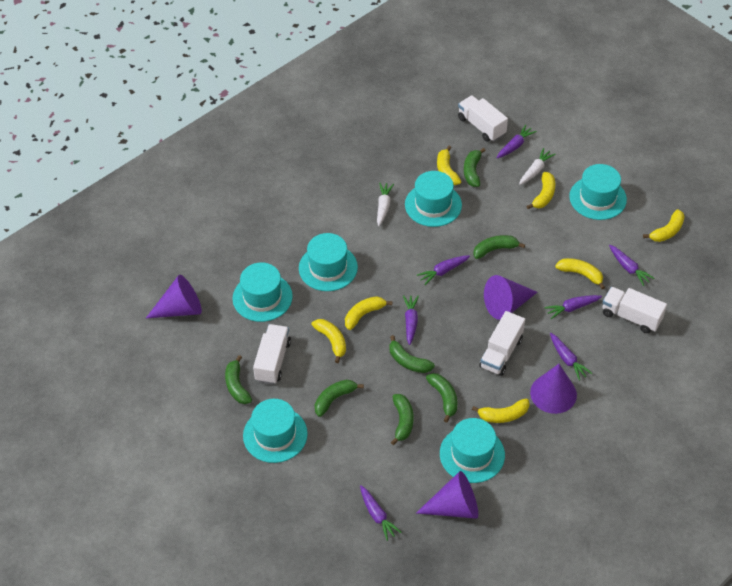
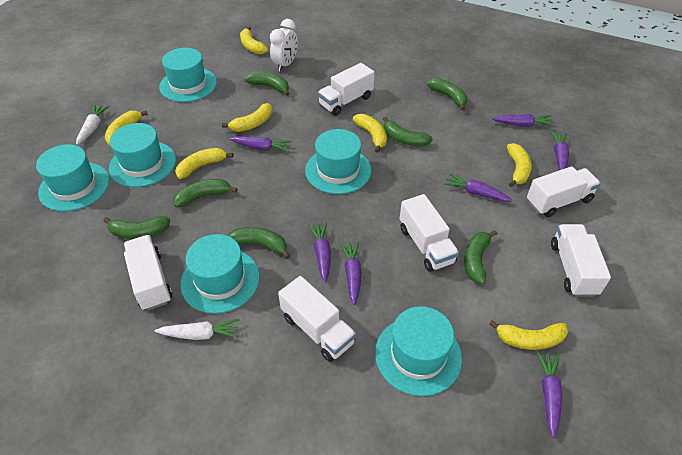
purple cone: [146,275,202,318] [416,471,478,519] [484,275,538,320] [530,364,577,414] = 4 -> none = 0
white clock: none = 0 -> [270,19,298,71] = 1
white truck: [253,324,291,384] [458,95,508,142] [479,311,525,376] [602,287,667,333] = 4 -> [124,235,172,311] [278,276,356,362] [318,63,375,116] [400,194,459,272] [527,166,601,217] [551,224,611,297] = 6

